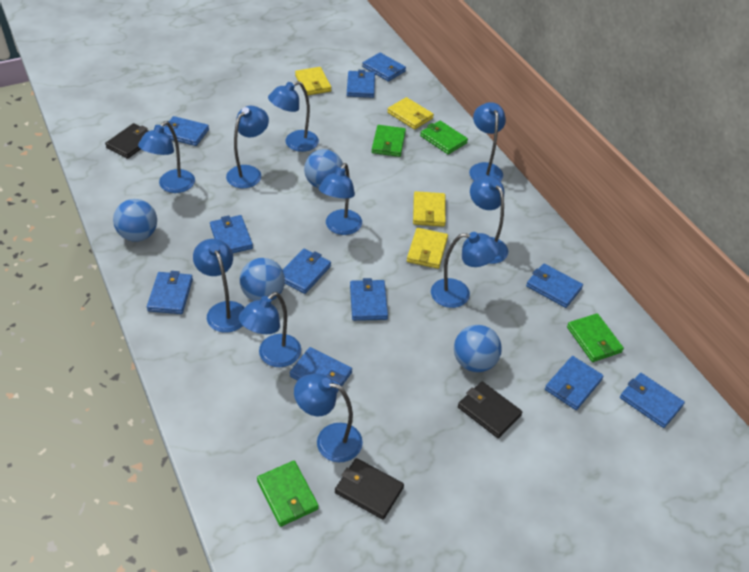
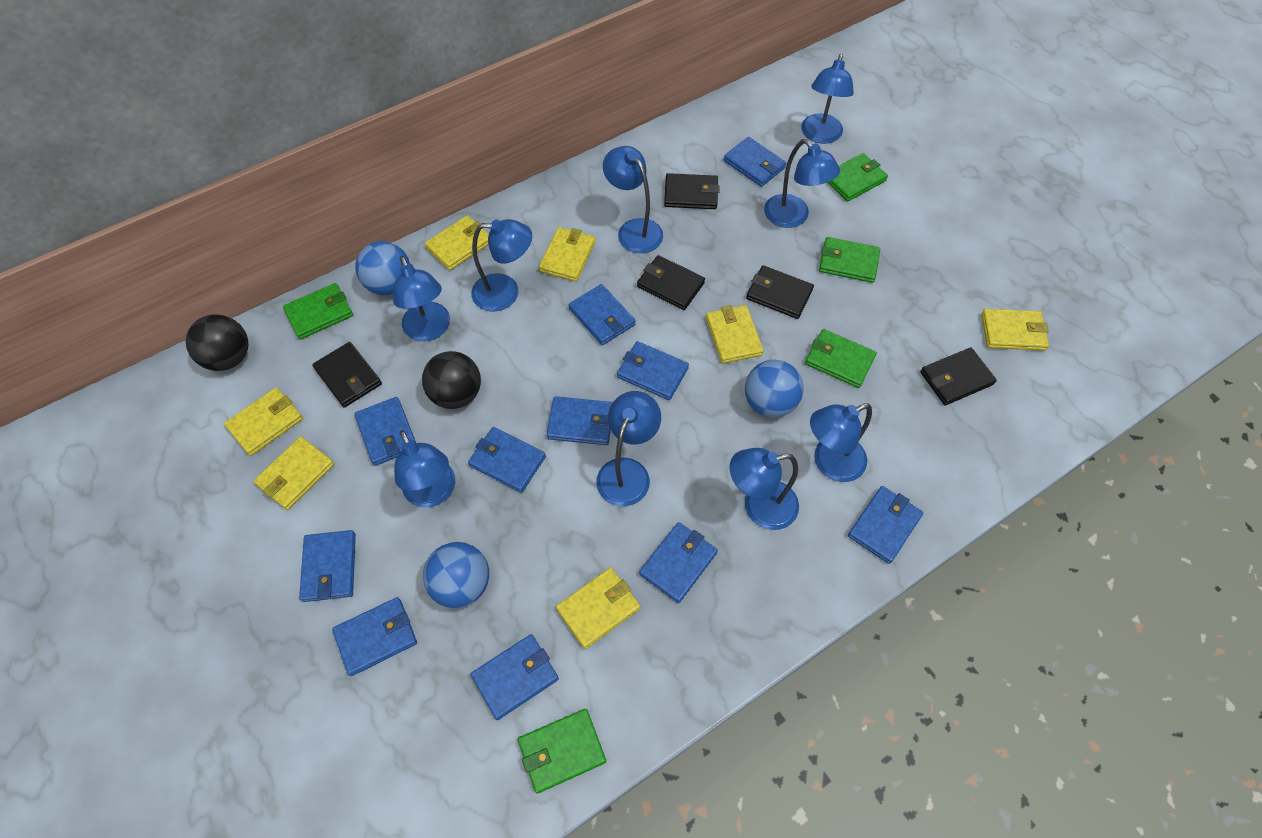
black ball: none = 0 -> [186,315,248,371] [422,351,481,409] = 2
black wallet: [105,123,149,159] [335,458,404,519] [458,382,522,438] = 3 -> [312,342,382,408] [637,255,705,310] [664,173,719,209] [746,265,814,319] [920,347,997,405] = 5
blue ball: [113,199,157,242] [240,258,285,301] [304,149,343,188] [454,325,502,372] = 4 -> [355,241,410,295] [423,542,489,608] [745,360,804,418] = 3
blue lamp: [138,121,195,193] [193,239,245,333] [226,106,269,188] [239,292,301,367] [268,81,319,152] [294,373,363,462] [319,163,362,235] [431,232,499,308] [469,102,506,181] [470,176,508,264] = 10 -> [393,256,450,341] [394,430,455,508] [471,219,532,312] [597,391,661,506] [603,146,663,253] [730,448,799,530] [764,139,840,228] [801,54,854,144] [810,403,872,482] = 9
green wallet: [257,461,319,527] [372,125,406,157] [420,121,468,155] [567,313,624,362] = 4 -> [283,283,353,340] [518,709,606,793] [805,329,877,388] [819,237,880,283] [827,153,888,202] = 5
yellow wallet: [295,67,331,95] [387,97,434,130] [407,228,448,269] [413,191,446,227] = 4 -> [224,387,303,456] [253,437,334,510] [425,215,489,270] [539,227,596,282] [556,567,640,649] [706,305,764,363] [981,309,1049,351] = 7

